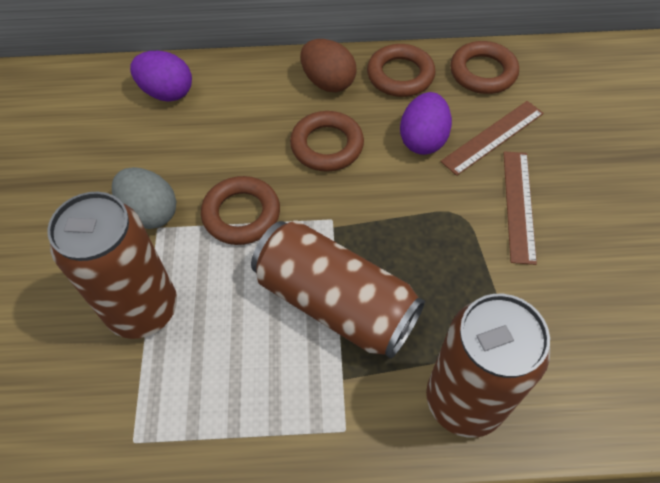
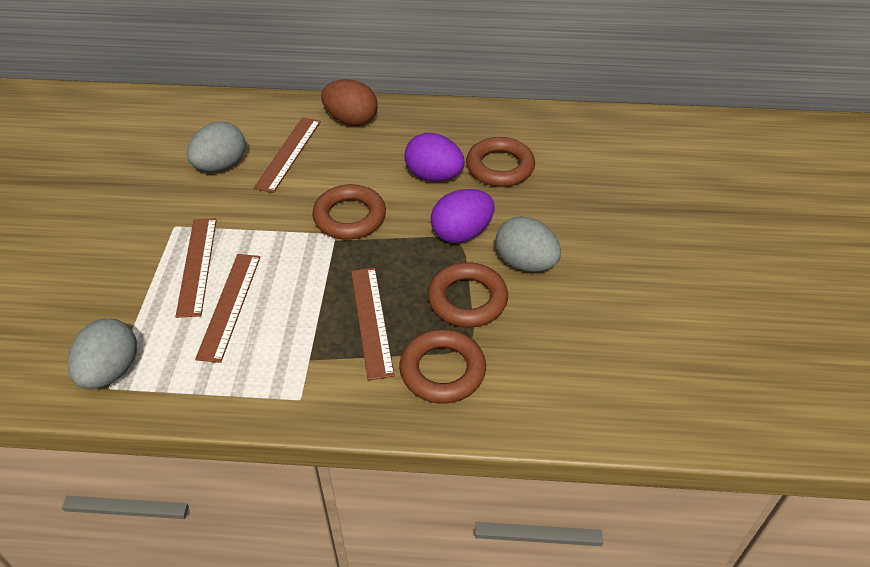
brown can: [47,192,177,339] [251,221,425,359] [426,294,550,438] = 3 -> none = 0
brown ruler: [440,101,544,176] [503,151,537,265] = 2 -> [176,218,217,318] [195,254,260,363] [254,117,321,193] [351,268,395,380] = 4
grey egg: [112,167,176,229] = 1 -> [68,318,137,389] [187,122,245,172] [495,216,561,272] = 3

